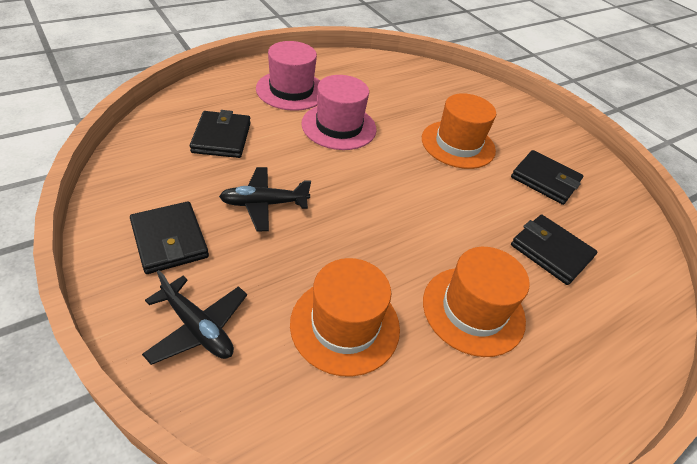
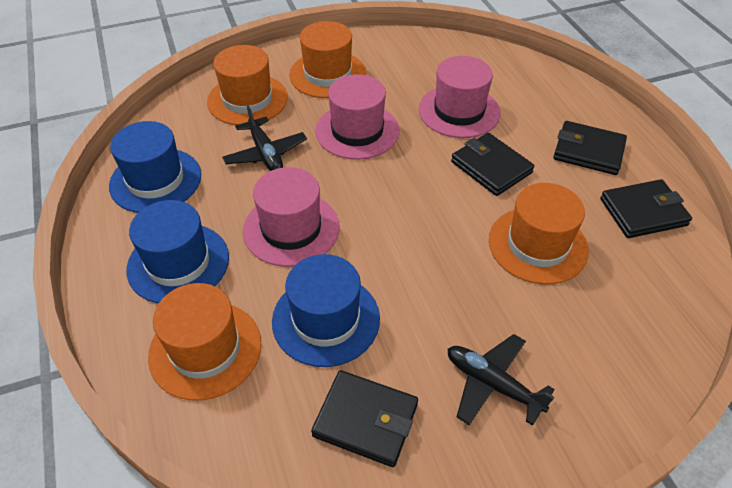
blue hat: none = 0 -> [109,121,201,213] [126,200,229,304] [272,254,380,367] = 3
orange hat: [290,258,400,377] [422,93,496,169] [423,247,530,357] = 3 -> [148,283,261,401] [207,45,288,125] [289,21,366,98] [489,183,589,285] = 4
pink hat: [256,41,320,111] [301,75,377,150] = 2 -> [243,167,340,267] [315,74,399,160] [418,56,501,138] = 3

